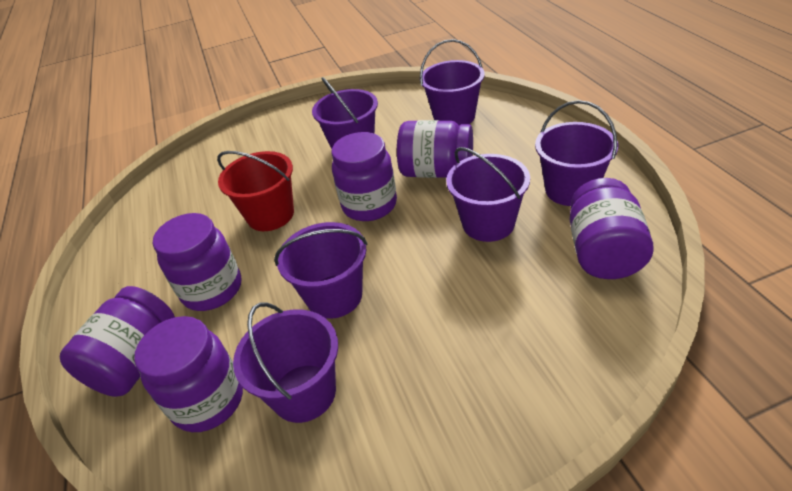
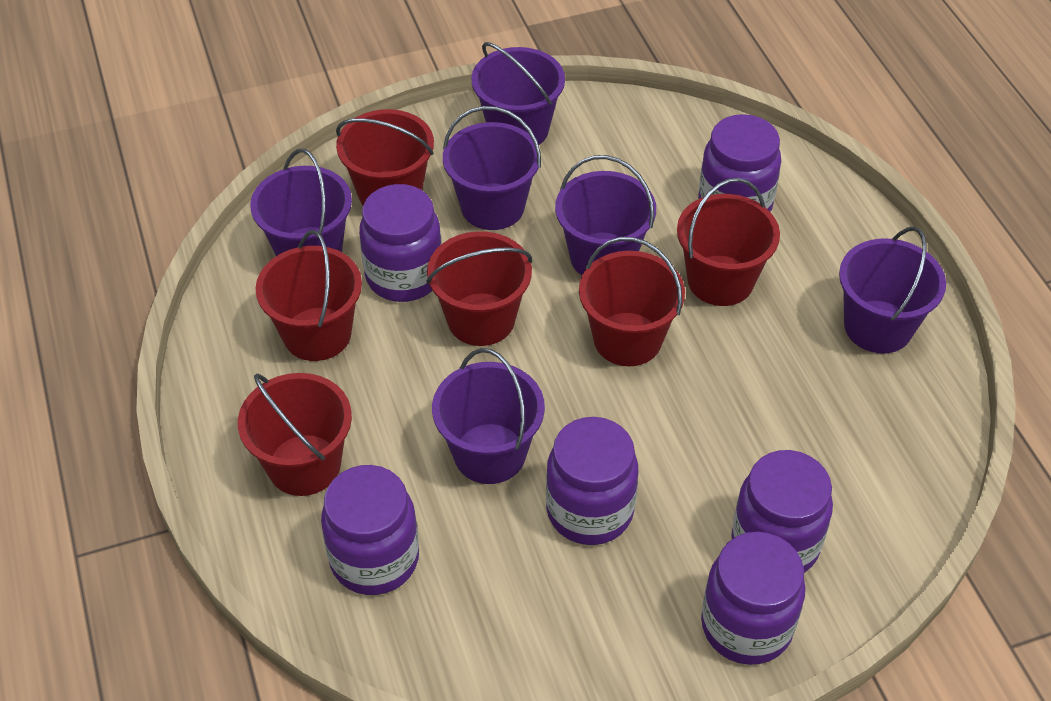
red bucket: [217,151,294,231] = 1 -> [238,373,352,496] [256,230,362,361] [336,109,434,206] [426,231,532,346] [579,237,685,366] [677,178,780,306] = 6

